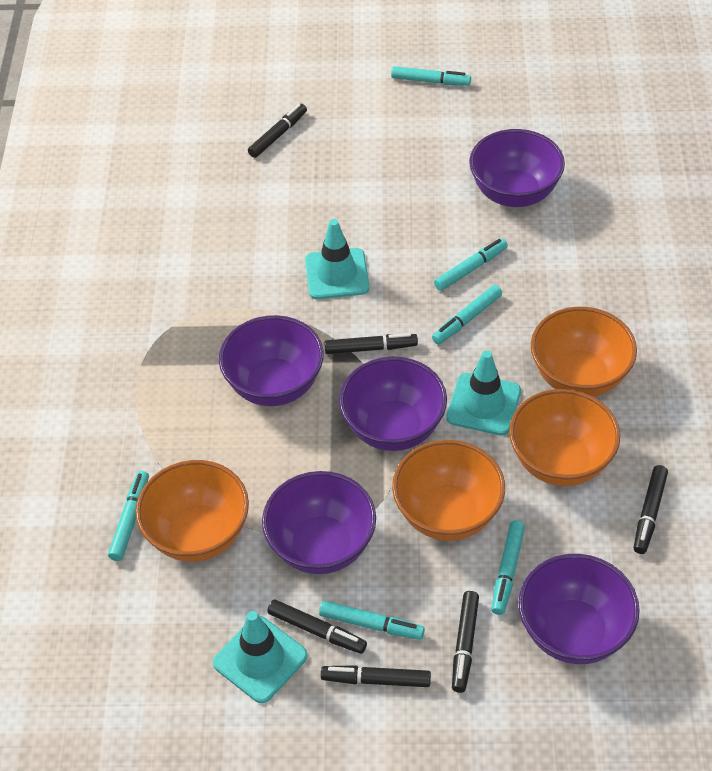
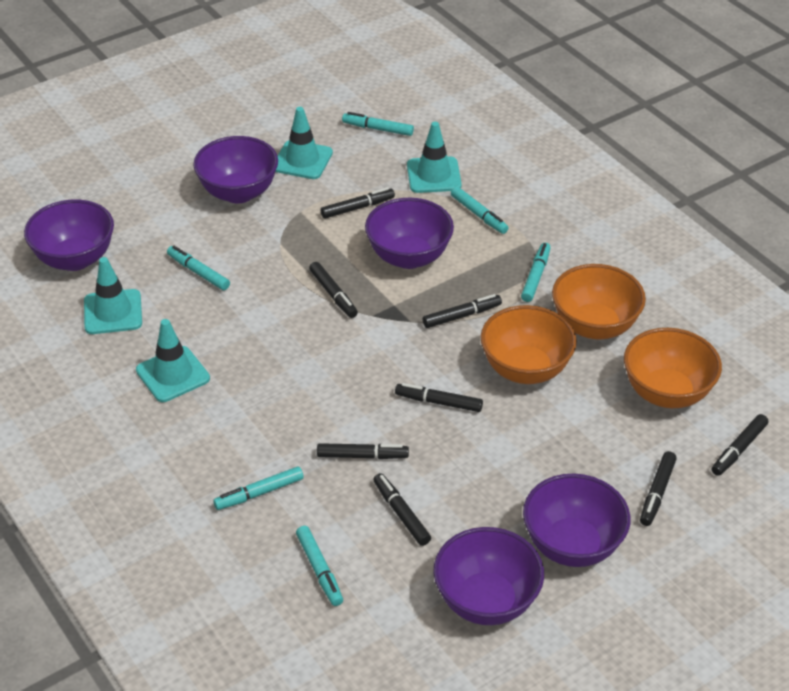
black marker: [248,104,307,158] [267,600,367,654] [321,665,431,687] [324,333,418,354] [452,591,479,693] [634,465,668,554] = 6 -> [309,262,358,318] [317,443,409,459] [321,187,395,219] [373,473,431,546] [395,383,483,412] [423,294,502,328] [640,451,677,526] [712,414,768,476] = 8
orange bowl: [136,460,249,562] [392,440,505,541] [509,389,620,486] [531,307,637,397] = 4 -> [480,305,577,384] [552,264,646,339] [624,328,722,408] = 3
turquoise traffic cone: [213,611,308,703] [305,219,370,299] [446,350,521,436] = 3 -> [84,257,142,334] [136,319,210,402] [276,107,333,179] [407,122,462,193] = 4

